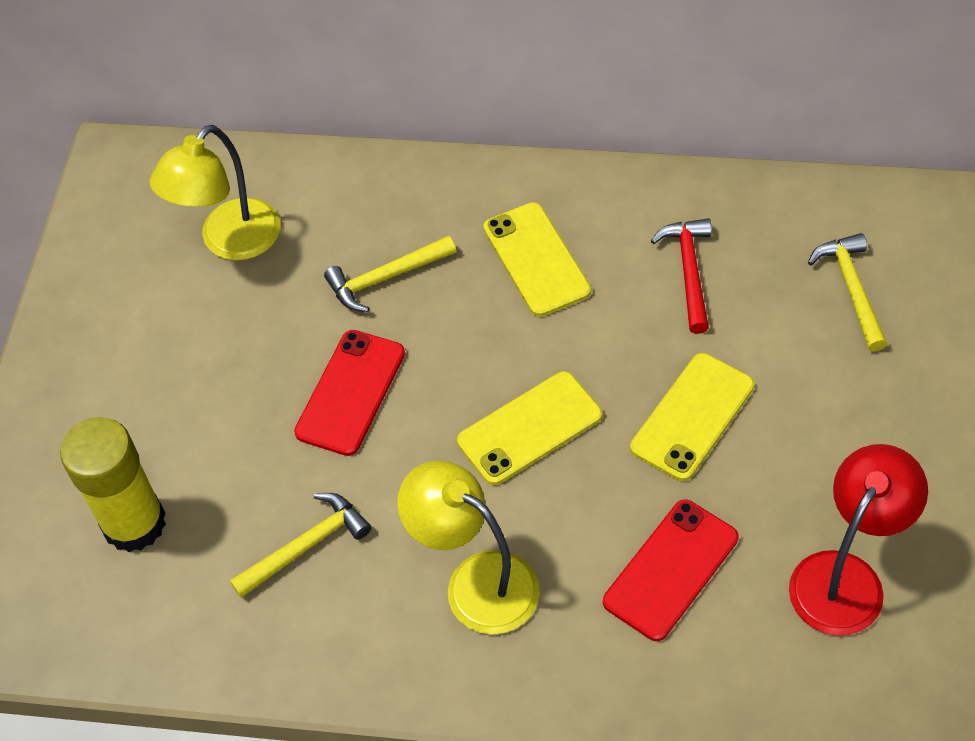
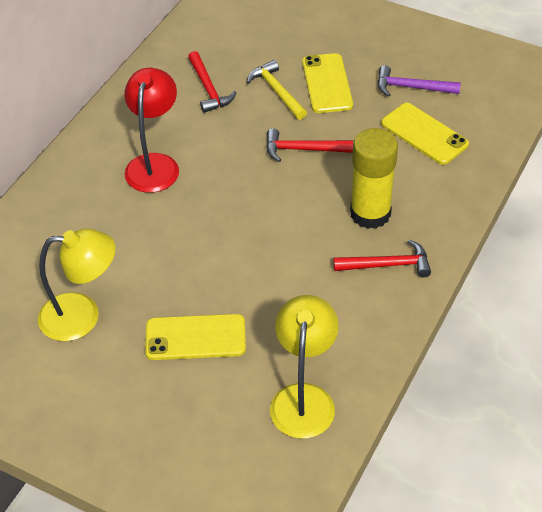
purple hammer: none = 0 -> [378,65,461,97] = 1
red hammer: [651,218,712,334] = 1 -> [188,51,236,113] [267,128,353,162] [333,240,431,277] = 3
red phone: [294,330,405,456] [603,499,738,641] = 2 -> none = 0
yellow hammer: [230,493,371,598] [324,236,456,312] [808,233,887,352] = 3 -> [247,60,307,120] = 1

